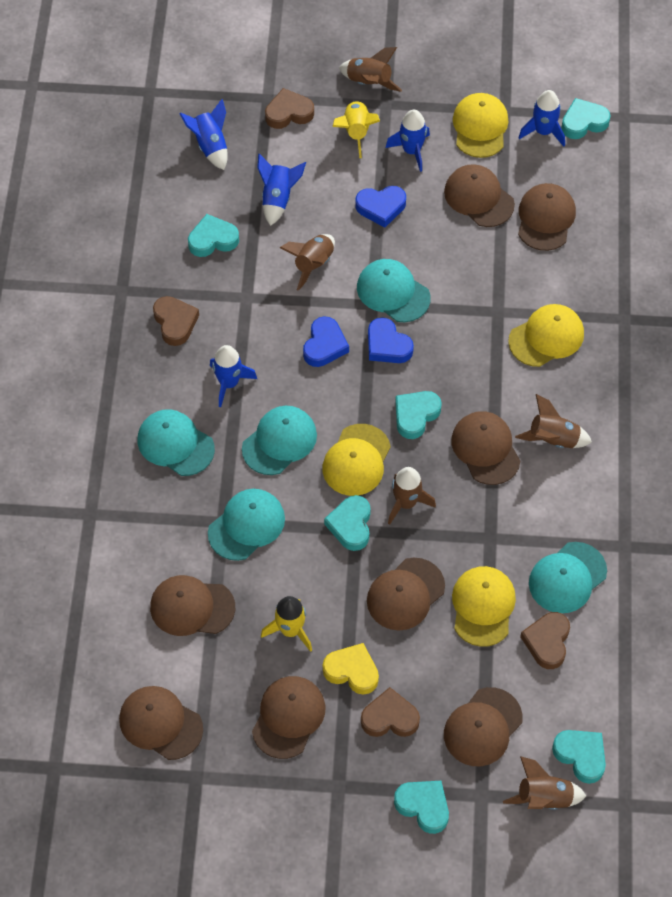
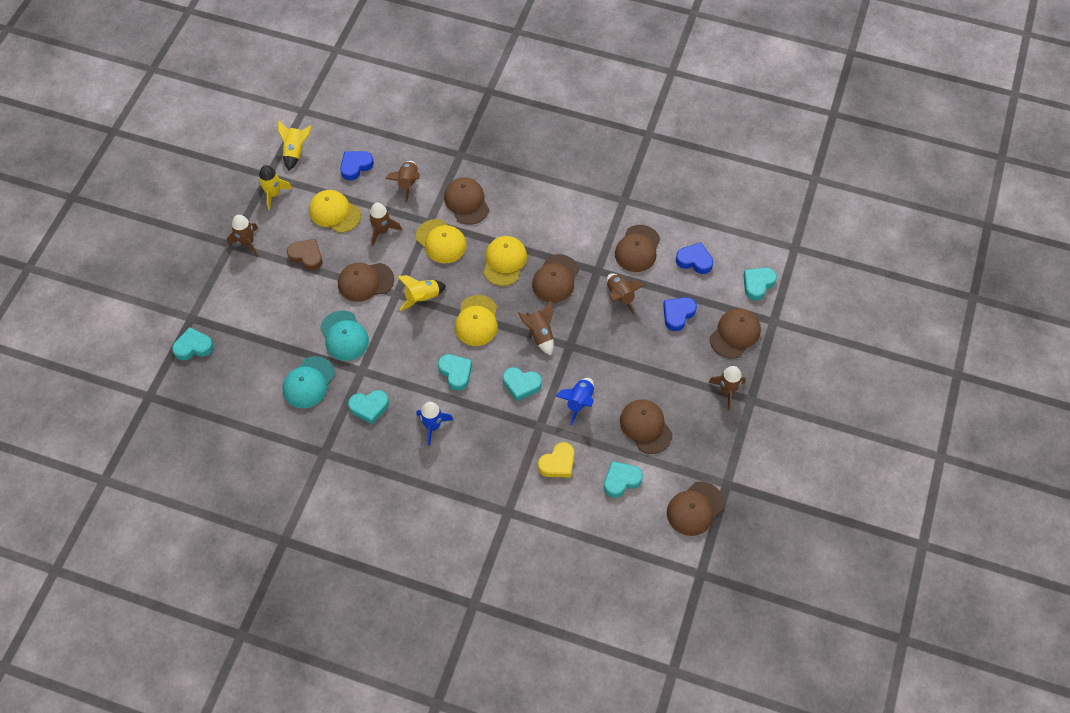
blue rocket: [179,99,227,170] [210,345,257,407] [257,154,306,226] [386,110,430,172] [518,90,565,147] = 5 -> [416,402,453,446] [556,378,594,425] = 2
brown cap: [119,686,203,760] [150,575,235,636] [252,676,325,759] [367,558,445,630] [444,164,515,227] [444,687,523,766] [451,411,521,485] [518,183,576,251] = 8 -> [338,263,394,302] [444,177,489,225] [532,254,579,303] [615,225,660,272] [620,399,672,454] [667,482,724,536] [710,308,761,358] = 7
brown heart: [153,296,199,346] [265,88,314,129] [361,687,420,737] [520,612,570,669] = 4 -> [287,239,322,270] = 1
brown rocket: [280,234,335,291] [339,47,402,92] [388,467,436,525] [503,756,586,810] [515,394,592,448] = 5 -> [227,215,258,257] [369,203,402,246] [385,161,420,203] [518,301,554,355] [607,273,645,316] [708,366,746,411] = 6
turquoise cap: [138,409,215,476] [208,489,285,561] [242,406,317,475] [357,259,430,322] [529,542,607,613] = 5 -> [283,356,335,408] [320,310,369,361] = 2
yellow rocket: [261,596,312,652] [332,100,380,158] = 2 -> [259,165,292,210] [278,120,312,170] [397,275,446,311] = 3

